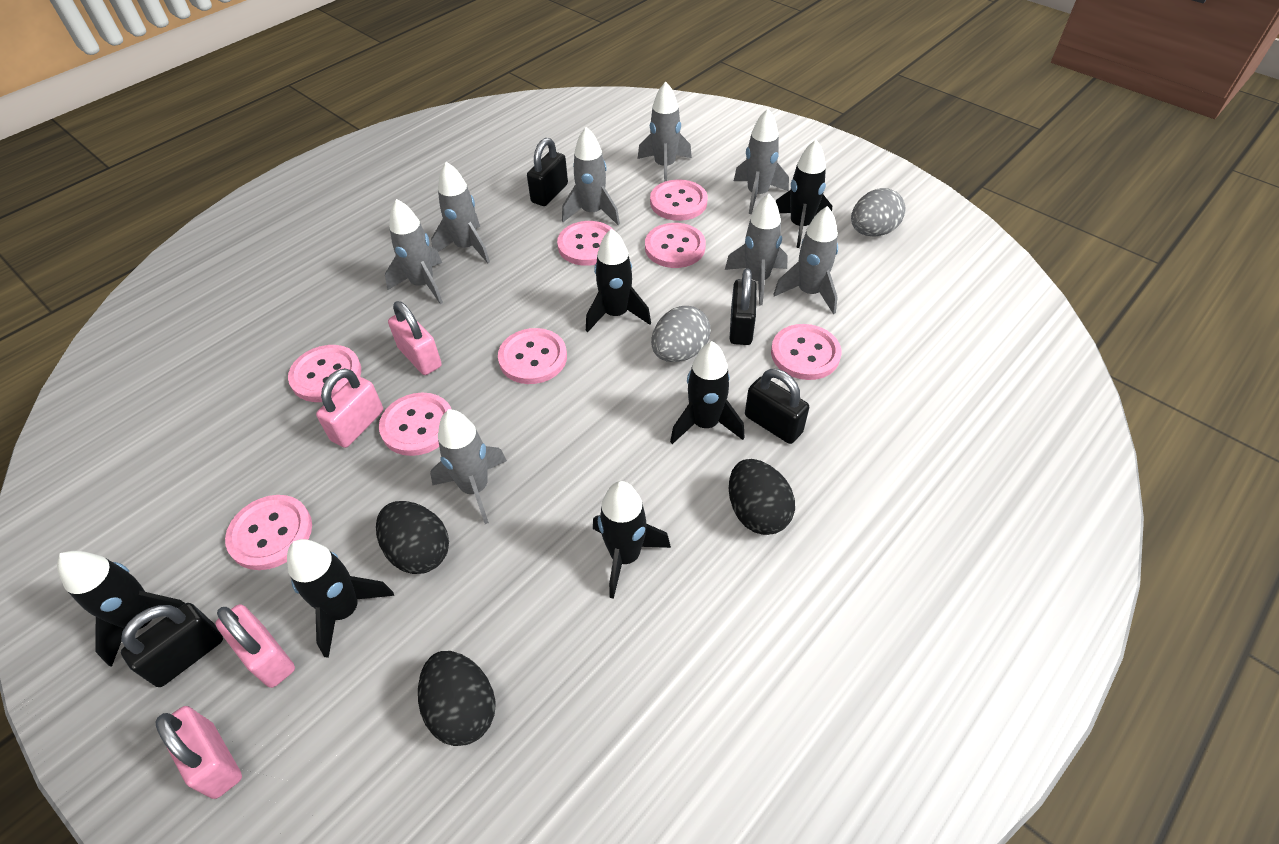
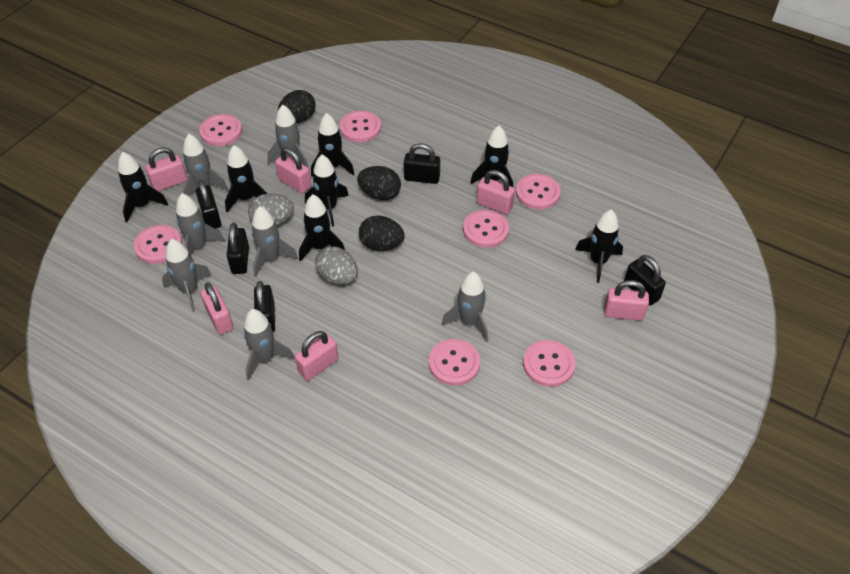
black padlock: [121,603,223,687] [527,138,568,206] [729,268,757,345] [745,369,809,444] = 4 -> [195,180,221,229] [227,223,249,274] [254,281,275,332] [404,143,440,184] [624,255,666,305] = 5
black rocket: [57,551,185,667] [287,539,394,658] [586,229,651,333] [593,481,671,599] [670,341,745,444] [776,140,832,248] = 6 -> [118,152,168,222] [225,145,267,212] [299,195,345,262] [305,155,349,227] [311,113,354,177] [470,126,513,187] [575,209,623,283] = 7
grey rocket: [385,199,443,304] [430,409,507,524] [431,162,490,263] [562,127,620,225] [638,82,692,182] [725,194,788,305] [734,109,789,214] [773,206,838,314] = 8 -> [162,239,211,312] [176,193,225,255] [183,134,229,197] [243,309,294,380] [251,206,298,277] [268,105,309,168] [442,272,488,342] = 7
pink button: [225,495,312,570] [288,345,361,402] [379,393,452,456] [498,328,567,384] [557,221,614,266] [645,223,706,268] [650,179,708,221] [771,324,841,380] = 8 -> [134,225,182,264] [199,114,242,146] [339,110,381,142] [429,339,480,386] [463,210,509,248] [516,174,561,210] [523,340,575,387] = 7
pink padlock: [156,706,242,799] [215,604,295,688] [316,368,383,448] [388,301,442,375] = 4 -> [145,147,187,191] [201,282,233,335] [275,147,311,193] [295,331,338,381] [476,170,515,214] [604,280,649,321] = 6

